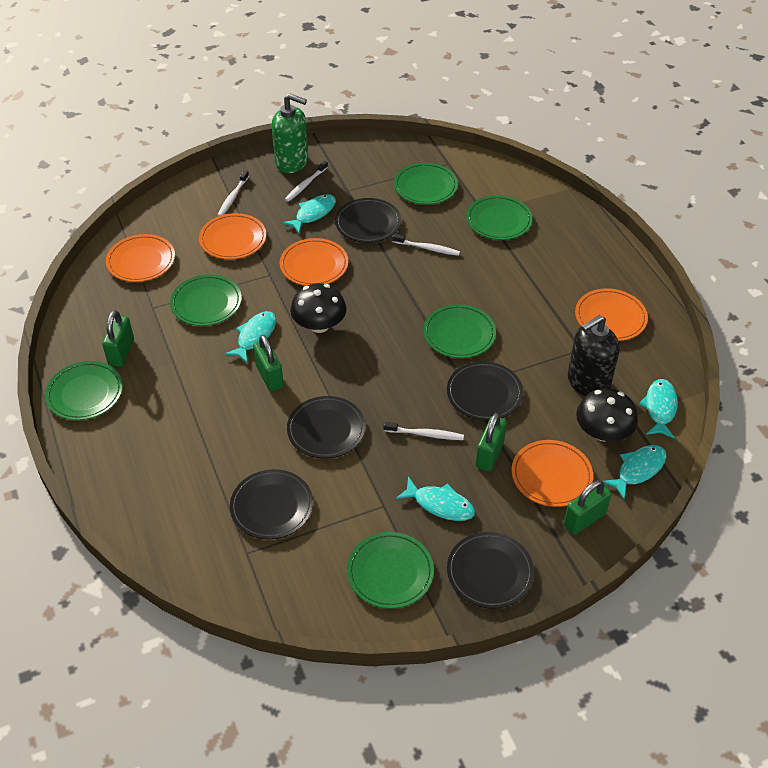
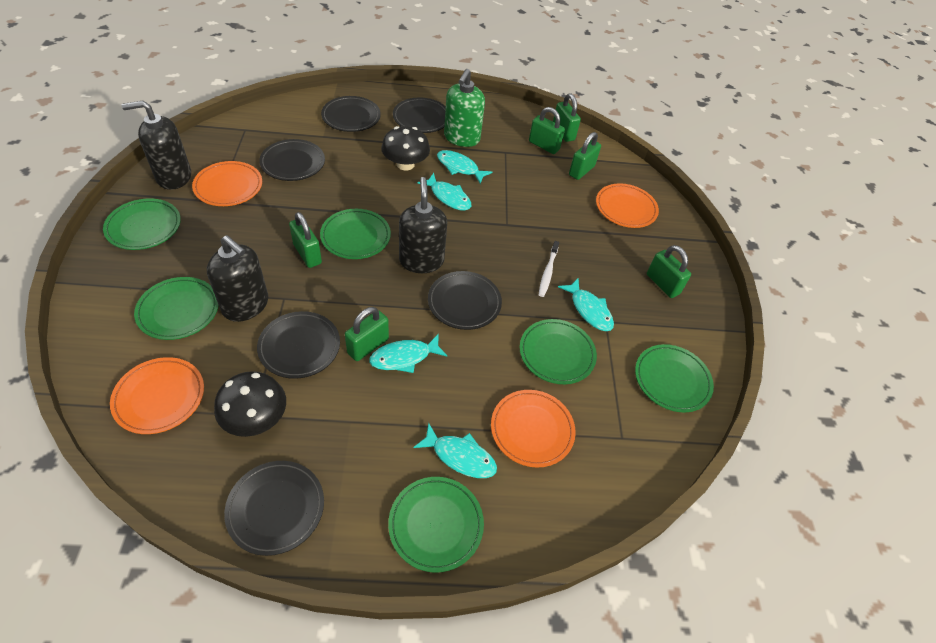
black plate: [230,469,313,539] [287,396,365,459] [335,198,401,243] [447,361,523,421] [447,532,534,609] = 5 -> [224,461,324,556] [257,311,340,379] [259,139,325,181] [321,96,381,132] [393,98,446,133] [428,271,502,330] = 6
black soap dispenser: [568,315,620,396] = 1 -> [122,101,191,190] [207,235,268,322] [399,177,447,273] = 3
green padlock: [102,310,134,367] [253,335,284,392] [476,413,507,471] [564,480,612,535] = 4 -> [289,212,322,268] [345,307,389,361] [529,107,565,154] [553,93,581,142] [569,132,601,180] [647,245,691,298] = 6
orange plate: [106,234,175,282] [199,213,266,259] [280,238,348,286] [512,440,593,507] [575,288,648,341] = 5 -> [110,357,204,434] [192,161,262,206] [491,390,576,468] [596,183,659,228] = 4
white toothbrush: [218,170,249,216] [285,161,328,202] [384,422,464,440] [392,234,460,256] = 4 -> [539,241,559,297] = 1

